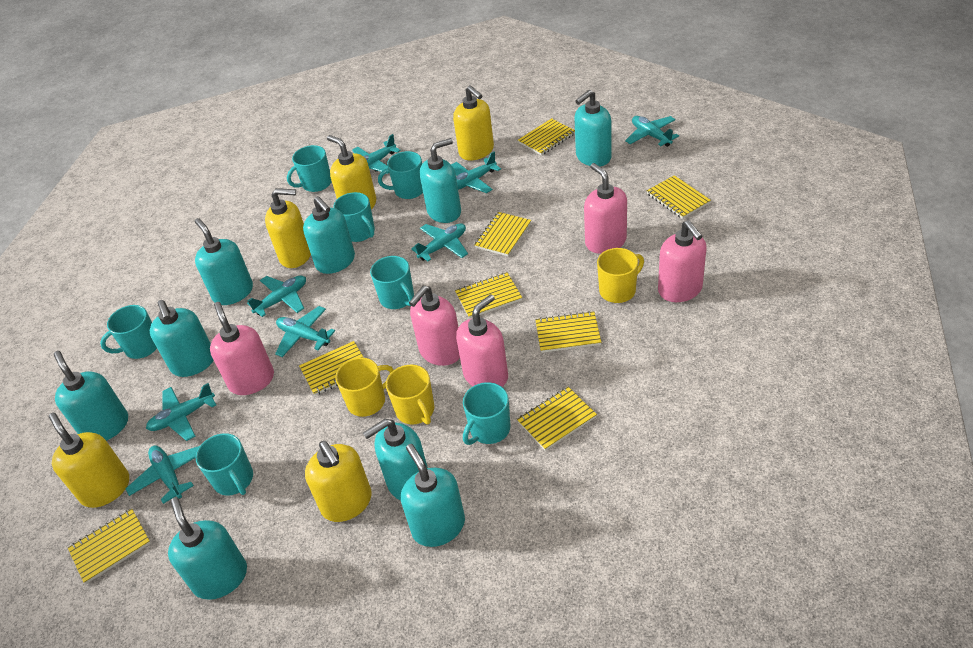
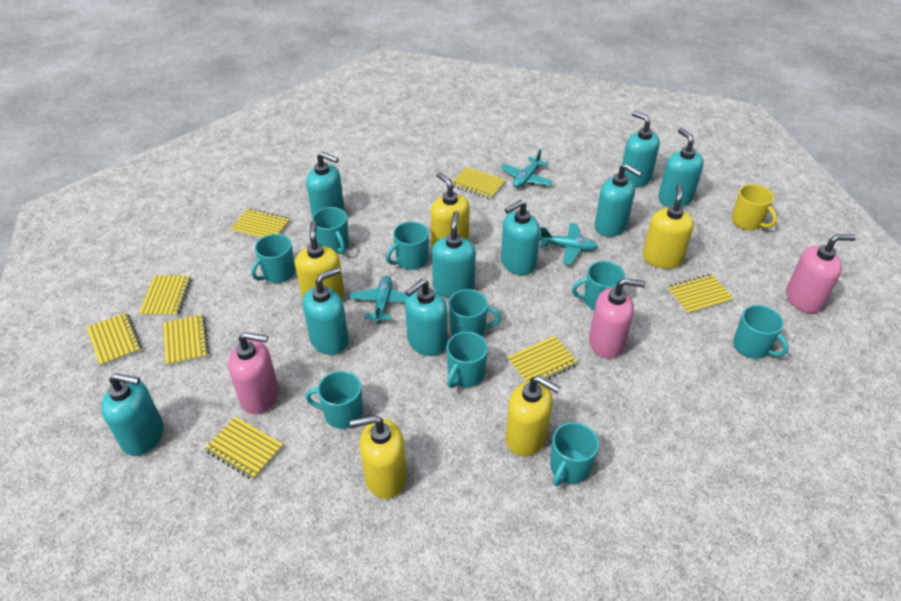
pink soap dispenser: [210,302,274,395] [409,286,460,366] [456,294,508,387] [584,163,627,254] [658,220,707,302] = 5 -> [228,332,279,414] [589,278,646,359] [786,234,856,314] = 3
turquoise mug: [100,305,157,359] [195,433,253,496] [287,145,332,192] [333,192,375,242] [370,256,414,309] [378,151,423,199] [463,382,510,445] = 7 -> [251,234,295,283] [305,371,363,429] [312,207,349,254] [386,221,429,270] [447,332,488,388] [449,289,501,336] [550,422,599,486] [572,261,625,310] [733,305,789,359] = 9
turquoise plane: [125,445,200,504] [146,383,216,441] [247,276,306,317] [275,306,335,357] [352,134,401,174] [411,223,468,261] [451,152,501,193] [625,116,679,147] = 8 -> [349,276,407,323] [501,149,553,188] [539,223,598,265] = 3
yellow mug: [335,358,394,417] [386,365,434,425] [597,248,644,303] = 3 -> [732,184,777,230] = 1

